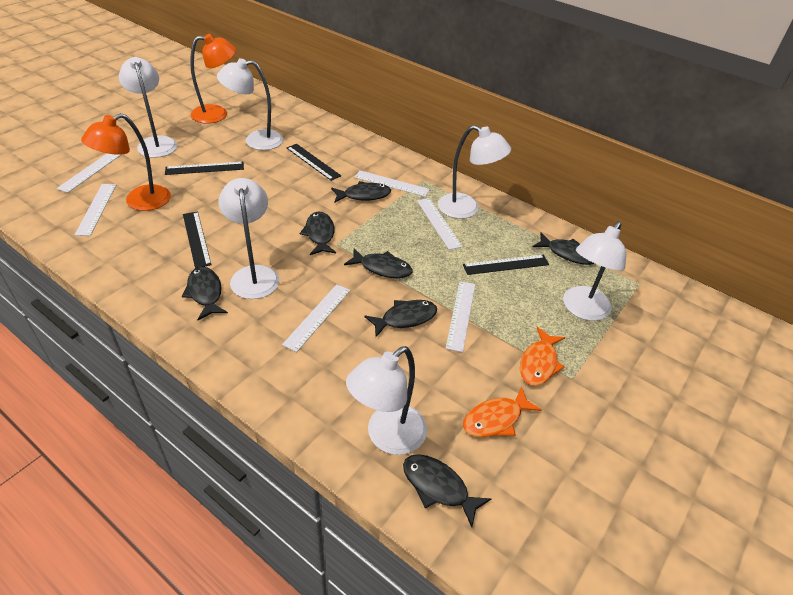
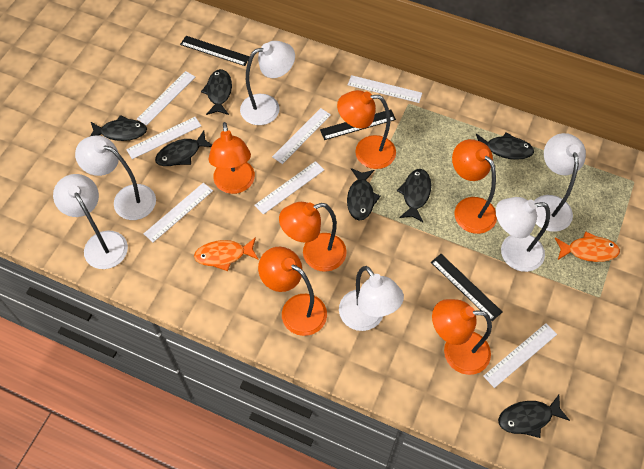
black ruler: [165,162,244,175] [183,212,211,268] [287,144,341,181] [463,255,549,275] = 4 -> [180,36,250,66] [320,109,396,140] [431,254,502,321] = 3
orange lamp: [81,113,171,211] [190,34,236,124] = 2 -> [208,122,255,194] [258,247,327,336] [279,202,347,272] [337,90,396,169] [432,299,492,375] [452,139,497,234] = 6
white ruler: [57,153,122,193] [75,184,116,236] [282,284,350,352] [354,171,430,197] [417,198,463,250] [446,281,475,352] = 6 -> [126,117,201,159] [137,71,195,125] [143,183,213,242] [254,161,324,215] [272,108,331,164] [348,75,422,103] [483,323,557,388] = 7

